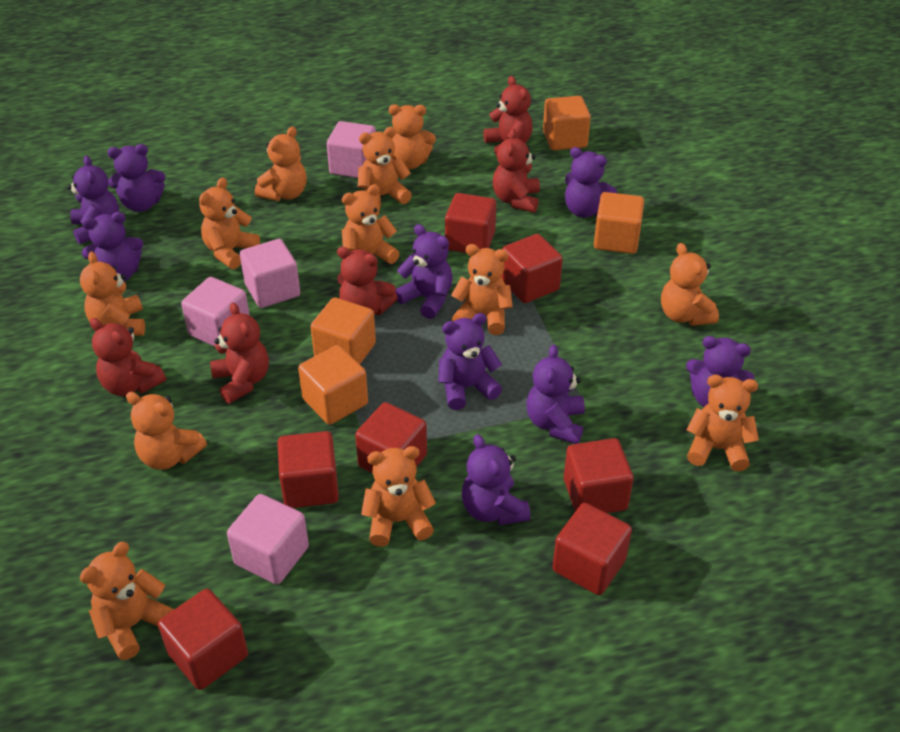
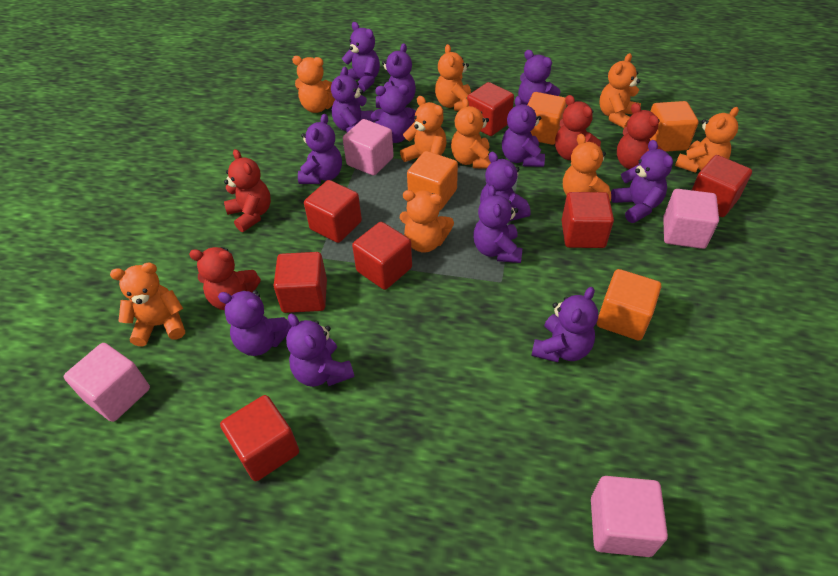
orange teddy bear: [80,252,145,336] [80,542,174,660] [126,392,207,470] [199,178,260,269] [255,126,307,201] [342,184,400,264] [358,127,412,207] [361,446,436,547] [389,104,436,169] [451,244,513,335] [661,243,719,326] [687,375,759,471] = 12 -> [110,262,185,346] [292,56,335,113] [400,96,447,162] [400,190,454,253] [435,44,471,111] [451,98,491,169] [563,134,611,201] [600,53,641,128] [675,107,739,173] = 9
purple teddy bear: [67,155,119,244] [82,212,143,281] [107,144,165,212] [396,224,453,319] [439,313,502,410] [462,434,530,525] [527,344,585,444] [565,147,617,218] [686,336,754,407] = 9 -> [218,290,292,356] [286,314,354,387] [298,114,342,184] [331,66,374,132] [340,22,380,92] [371,85,416,143] [376,43,416,108] [473,185,522,263] [480,152,531,221] [502,96,545,167] [518,50,560,105] [531,287,598,362] [611,140,673,223] = 13
red teddy bear: [90,318,166,396] [210,302,269,403] [337,247,398,315] [484,76,533,156] [493,128,540,213] = 5 -> [189,247,261,310] [224,149,271,232] [555,95,601,160] [617,103,663,169] = 4

